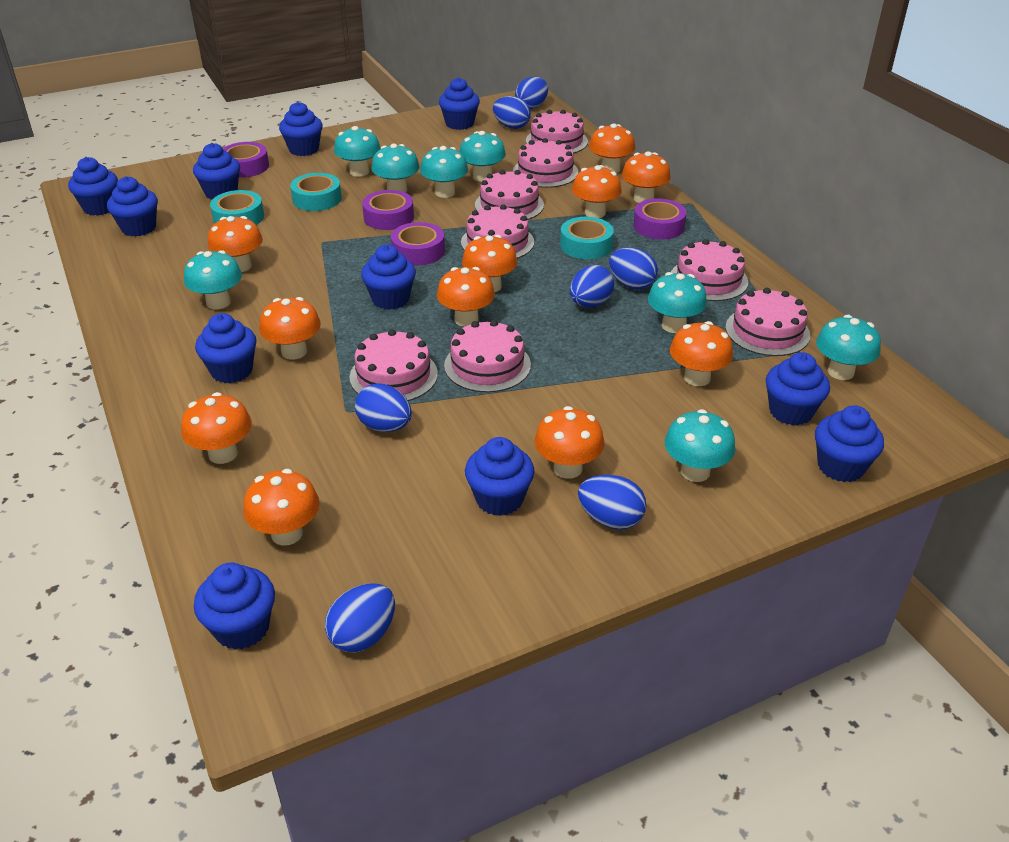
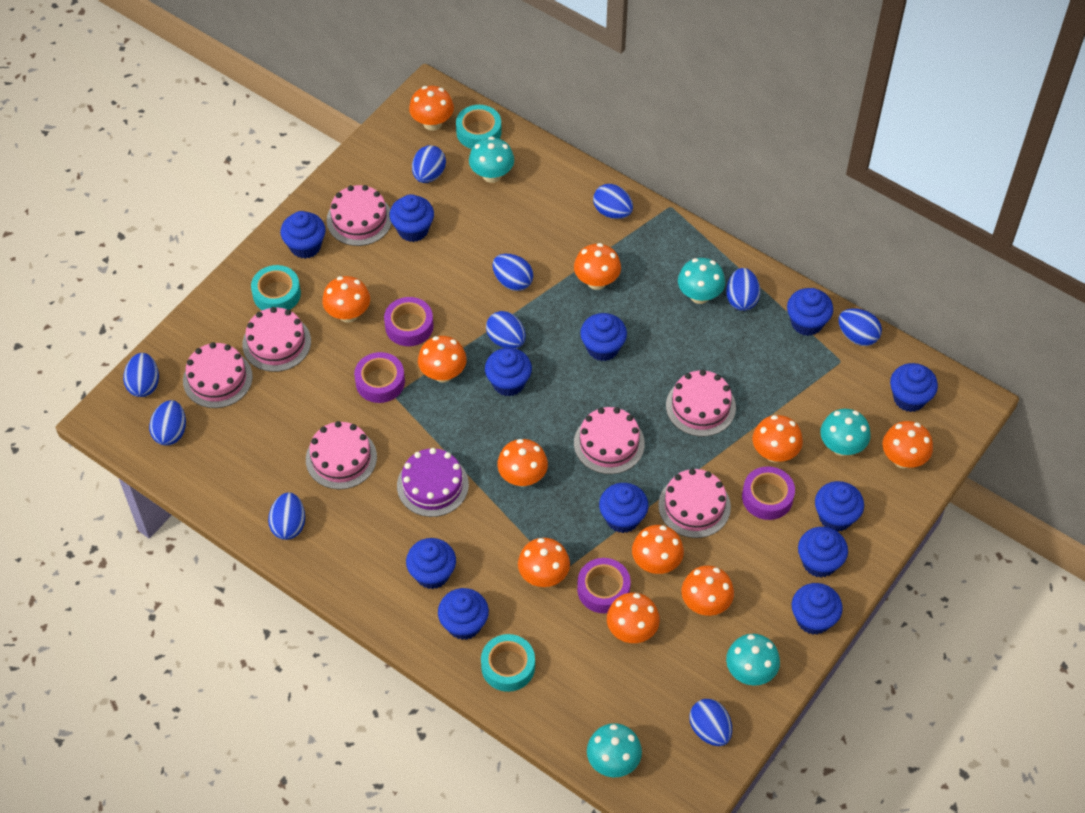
blue cupcake: [68,157,118,216] [107,176,158,237] [193,143,240,199] [194,562,275,650] [195,313,257,384] [279,102,323,156] [361,245,416,310] [439,77,480,130] [465,437,534,516] [766,352,830,426] [815,405,884,482] = 11 -> [280,211,326,259] [390,194,434,242] [406,538,456,589] [438,588,489,640] [485,348,532,396] [580,313,627,361] [599,483,648,533] [787,288,833,336] [792,583,843,635] [798,527,848,578] [815,481,864,532] [890,363,938,412] = 12
blue egg: [325,583,395,653] [355,383,412,432] [493,96,531,129] [515,77,548,109] [570,265,614,307] [578,475,646,530] [609,248,658,290] = 7 -> [123,353,159,397] [149,400,186,445] [268,492,305,540] [412,145,446,183] [486,311,526,349] [492,254,533,291] [593,184,633,219] [689,699,732,746] [726,268,760,311] [838,308,882,346] = 10
pink cake: [349,329,438,401] [444,320,531,392] [461,204,534,259] [475,170,544,220] [513,138,578,188] [526,110,588,153] [671,239,748,301] [726,288,810,356] = 8 -> [183,342,253,408] [242,307,311,372] [306,421,377,489] [327,185,392,246] [574,407,645,474] [658,469,731,538] [666,370,736,437] = 7
purple cake: none = 0 -> [397,448,469,517] = 1
turquoise mushroom: [184,250,242,309] [334,126,381,177] [371,143,419,193] [420,146,468,198] [459,131,506,182] [648,272,707,333] [665,409,736,482] [816,315,881,380] = 8 -> [469,136,514,183] [587,723,642,777] [678,258,725,304] [726,634,780,686] [820,409,870,456] = 5

